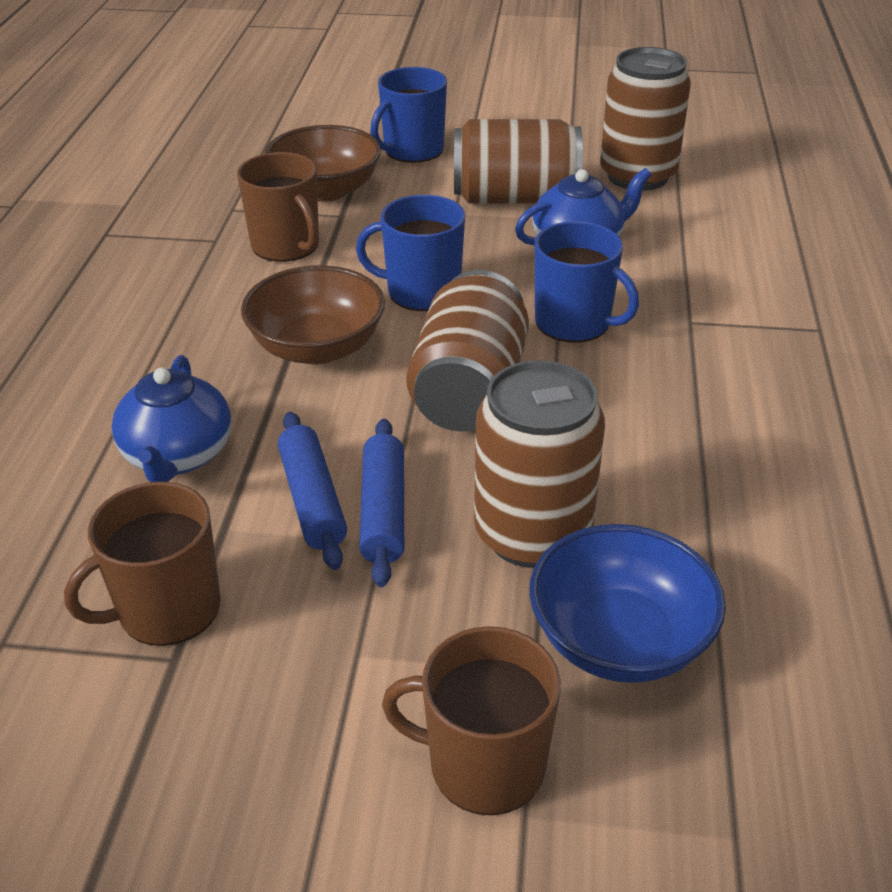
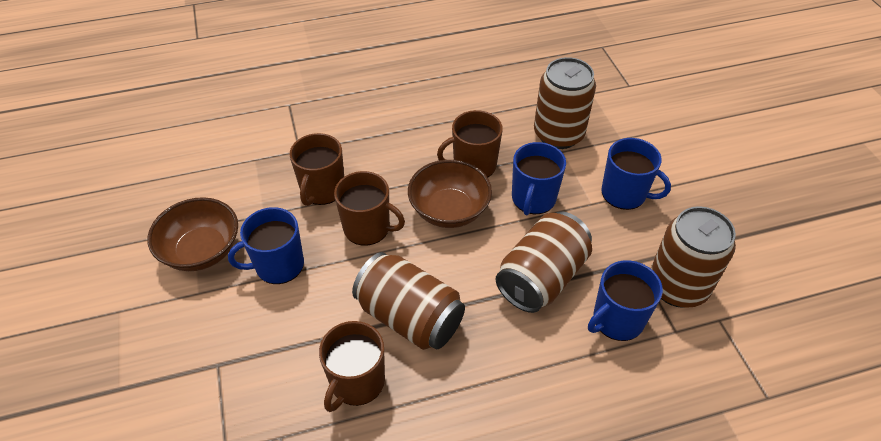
blue bowl: [529,524,726,683] = 1 -> none = 0
blue mug: [356,195,465,311] [370,67,447,163] [535,221,639,343] = 3 -> [228,207,304,284] [512,142,566,215] [588,260,663,341] [602,138,671,210] = 4
blue rolling pin: [278,412,347,570] [359,419,404,587] = 2 -> none = 0
blue teapot: [112,355,231,482] [515,168,651,245] = 2 -> none = 0
brown mug: [64,482,221,646] [237,152,319,262] [382,626,561,815] = 3 -> [289,133,344,206] [319,321,385,412] [334,171,405,246] [437,110,503,178] = 4

